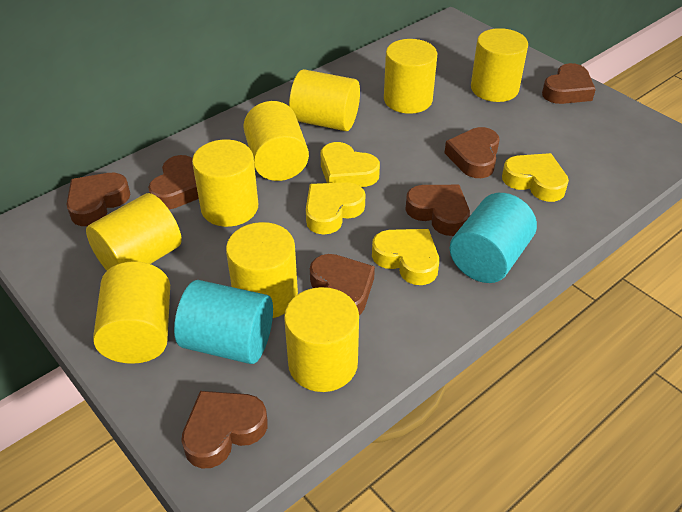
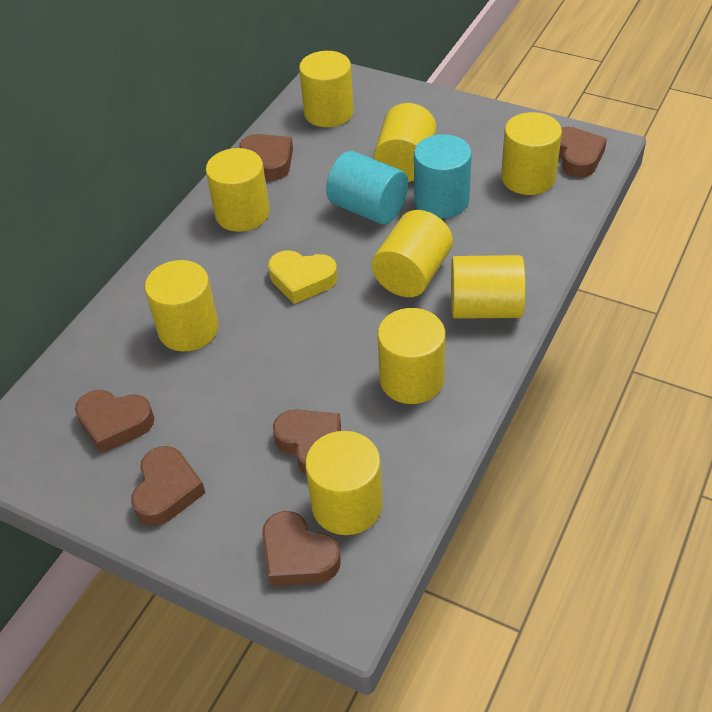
brown heart: [66,173,130,226] [148,155,199,209] [181,391,268,468] [310,254,375,315] [405,185,470,236] [445,127,500,178] [542,63,596,104] = 7 -> [75,390,154,454] [131,446,205,526] [239,134,293,181] [262,511,341,586] [273,410,341,475] [559,127,607,178] = 6
yellow heart: [306,182,366,235] [321,142,380,187] [372,229,439,285] [502,153,569,202] = 4 -> [268,250,337,304] = 1

